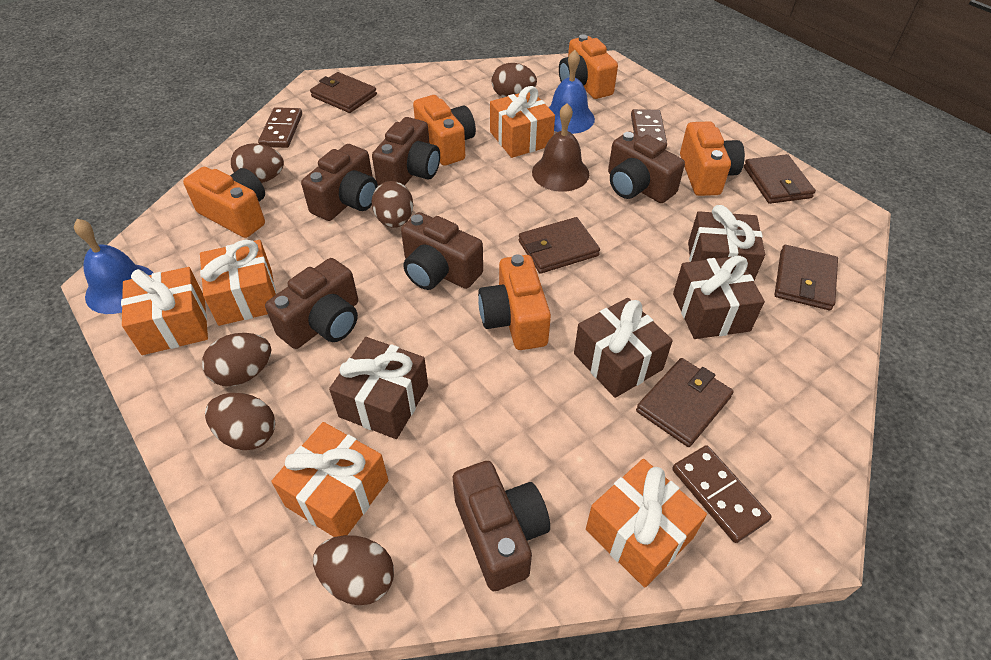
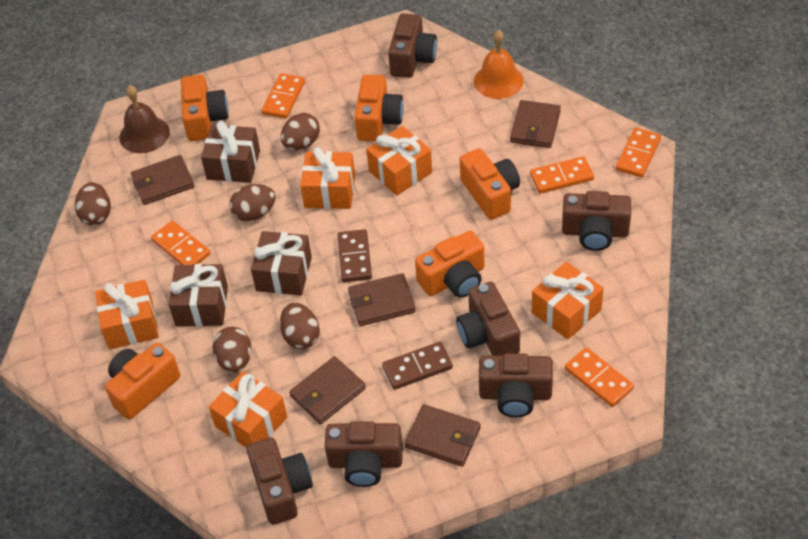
blue bell: [74,219,153,314] [549,50,595,134] = 2 -> none = 0
brown domino: [258,107,302,148] [631,109,667,149] [672,445,771,543] = 3 -> [337,229,372,282] [382,342,453,390] = 2
brown egg: [202,333,271,386] [205,393,275,450] [231,143,284,183] [313,535,394,605] [371,181,413,228] [492,63,537,98] = 6 -> [75,182,111,226] [213,327,252,373] [230,184,276,222] [280,303,320,349] [281,113,320,150] = 5
brown gift: [329,337,428,439] [574,298,673,398] [673,256,765,339] [688,205,765,280] = 4 -> [169,264,228,327] [201,121,260,183] [251,231,312,295] = 3
orange bell: none = 0 -> [474,30,524,99] = 1
orange domino: none = 0 -> [151,221,210,265] [262,73,305,119] [530,156,594,194] [565,347,634,407] [616,128,661,178] = 5

